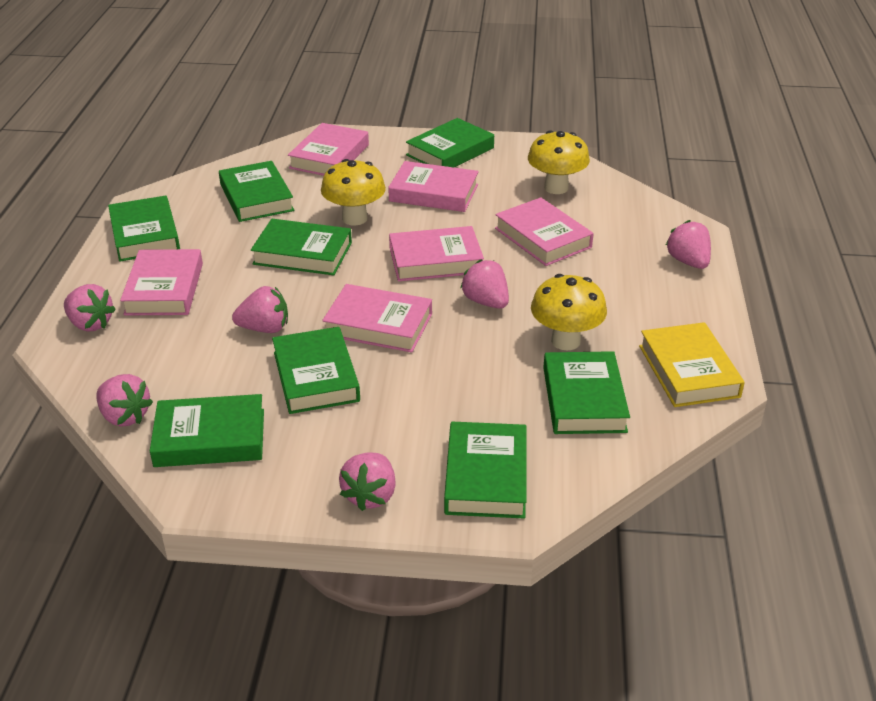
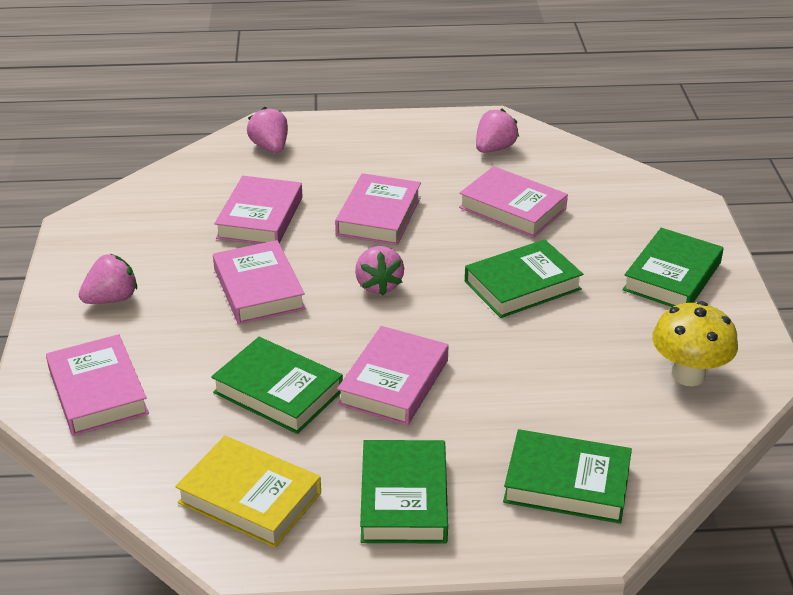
green book: [108,196,180,262] [150,394,264,467] [219,161,294,222] [251,219,352,275] [272,327,360,414] [406,118,494,167] [444,422,527,518] [543,351,630,434] = 8 -> [211,337,343,434] [360,440,448,544] [465,239,583,318] [503,429,632,524] [622,228,724,307] = 5
pink strawberry: [64,284,116,331] [96,374,153,427] [232,286,288,333] [339,452,396,511] [460,259,509,309] [666,220,711,269] = 6 -> [78,254,137,304] [247,107,288,153] [355,246,404,296] [476,109,519,153] = 4
yellow mushroom: [321,159,386,226] [528,130,590,194] [531,274,607,351] = 3 -> [652,301,738,386] = 1

